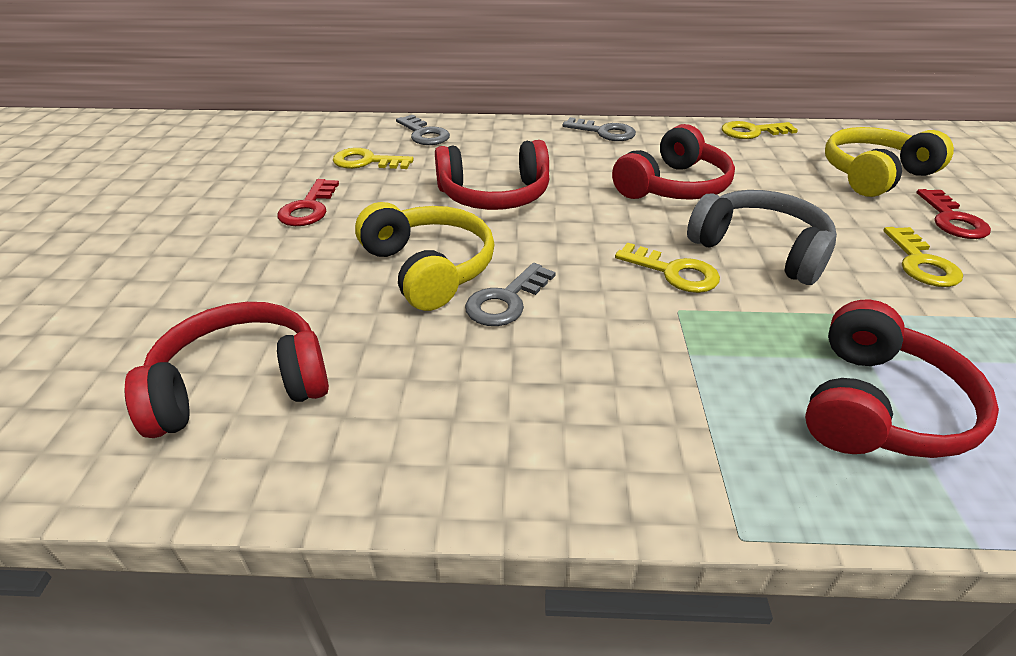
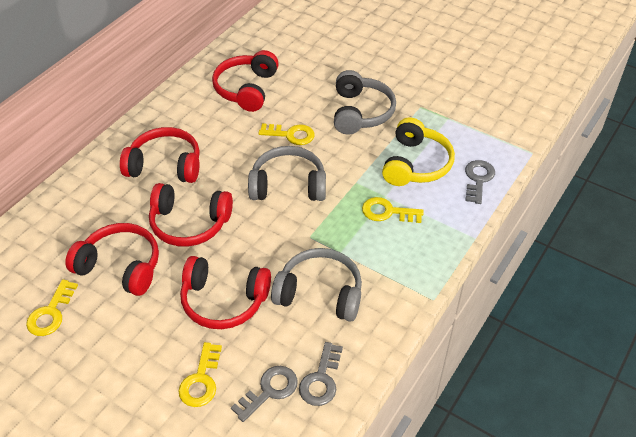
grey headphones: [687,190,837,285] = 1 -> [248,146,326,201] [271,248,362,322] [334,70,396,135] = 3
red headphones: [124,302,329,438] [435,140,550,210] [612,124,735,200] [805,300,999,458] = 4 -> [65,223,159,296] [120,127,200,183] [149,183,233,247] [180,256,271,329] [212,50,279,112] = 5
red key: [277,179,339,226] [916,189,991,239] = 2 -> none = 0
yellow headphones: [355,202,494,311] [825,127,954,197] = 2 -> [382,117,455,186] = 1

